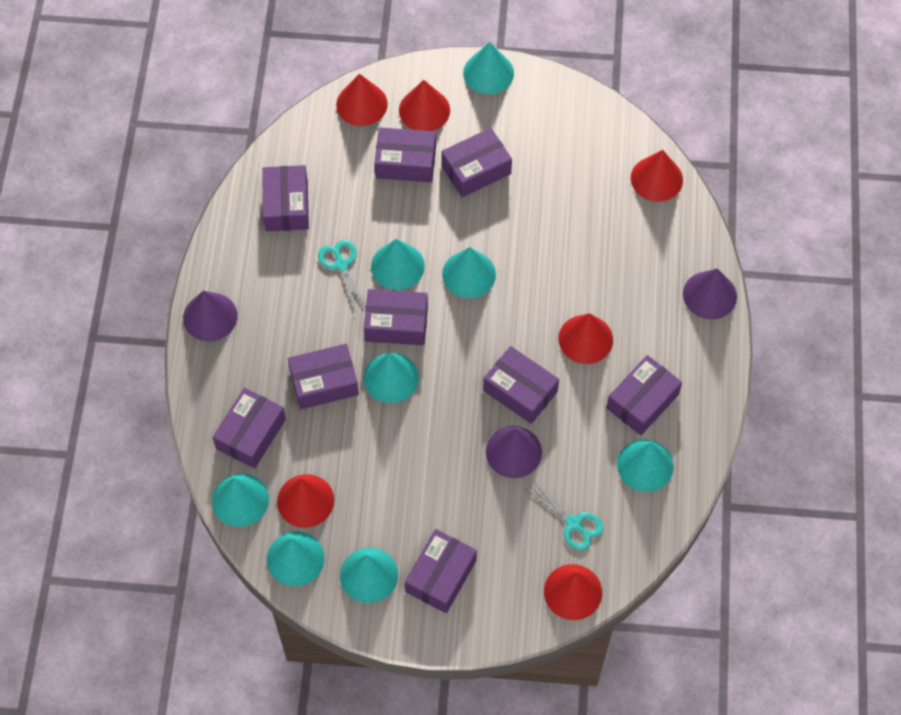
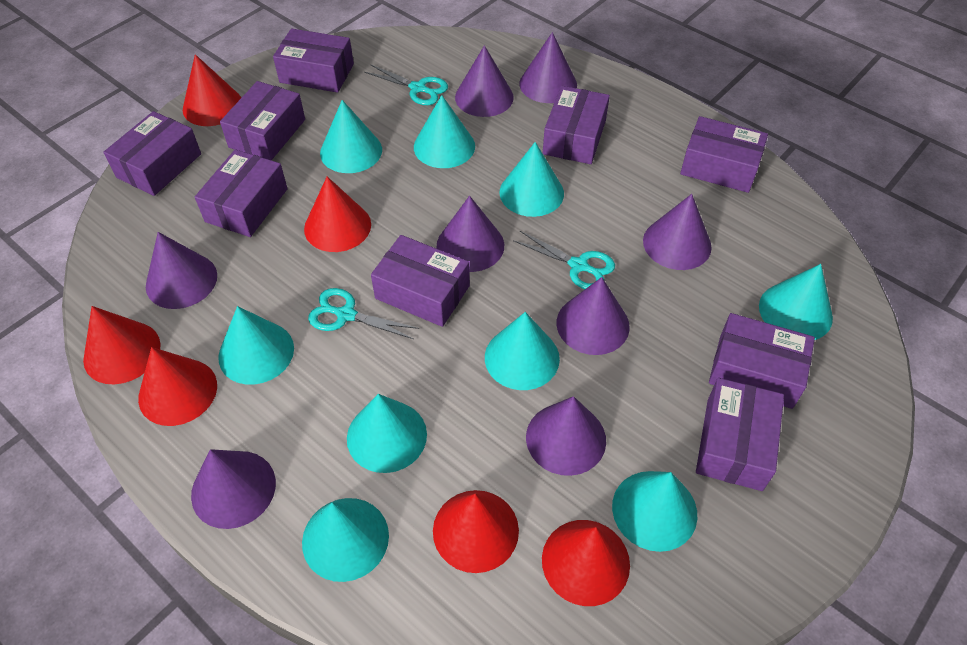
purple cone: [183,291,238,341] [486,426,542,478] [683,268,737,319] = 3 -> [146,232,217,309] [191,449,276,529] [437,196,504,272] [455,45,514,117] [519,32,577,103] [526,396,606,476] [557,277,630,355] [643,194,712,270] = 8
turquoise cone: [212,474,269,527] [267,531,325,586] [340,548,398,603] [363,353,419,403] [371,239,425,290] [442,247,496,298] [463,42,514,94] [617,439,674,492] = 8 -> [218,306,294,385] [302,498,389,582] [320,100,382,173] [347,394,427,473] [414,95,475,168] [485,312,560,390] [499,142,564,217] [612,471,697,552] [759,264,833,340] = 9
turquoise scissors: [318,240,366,311] [526,481,603,550] = 2 -> [308,288,419,339] [364,64,448,105] [513,231,615,289] = 3

